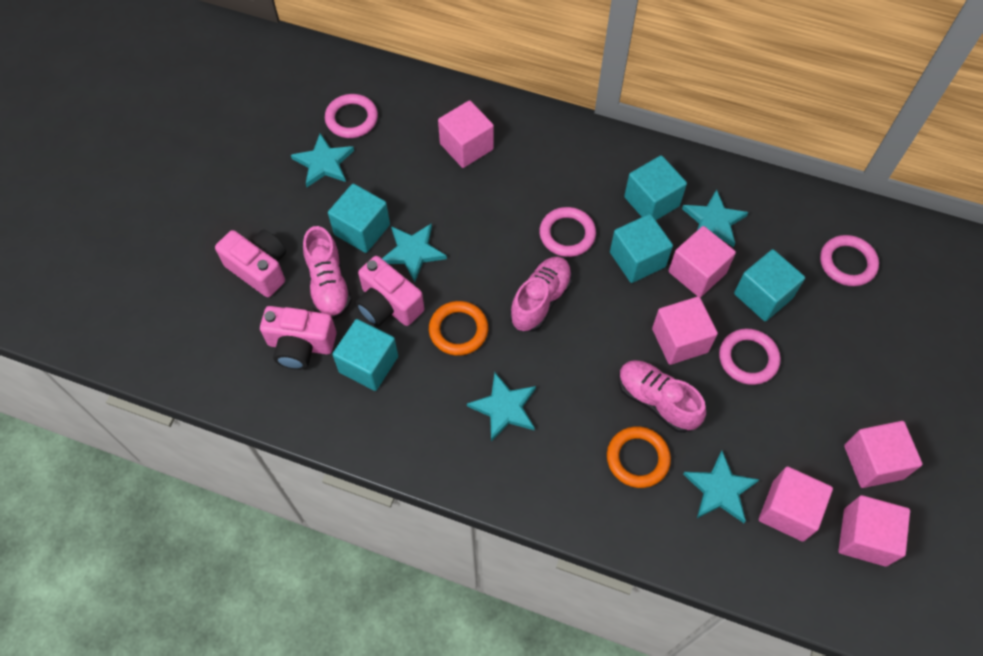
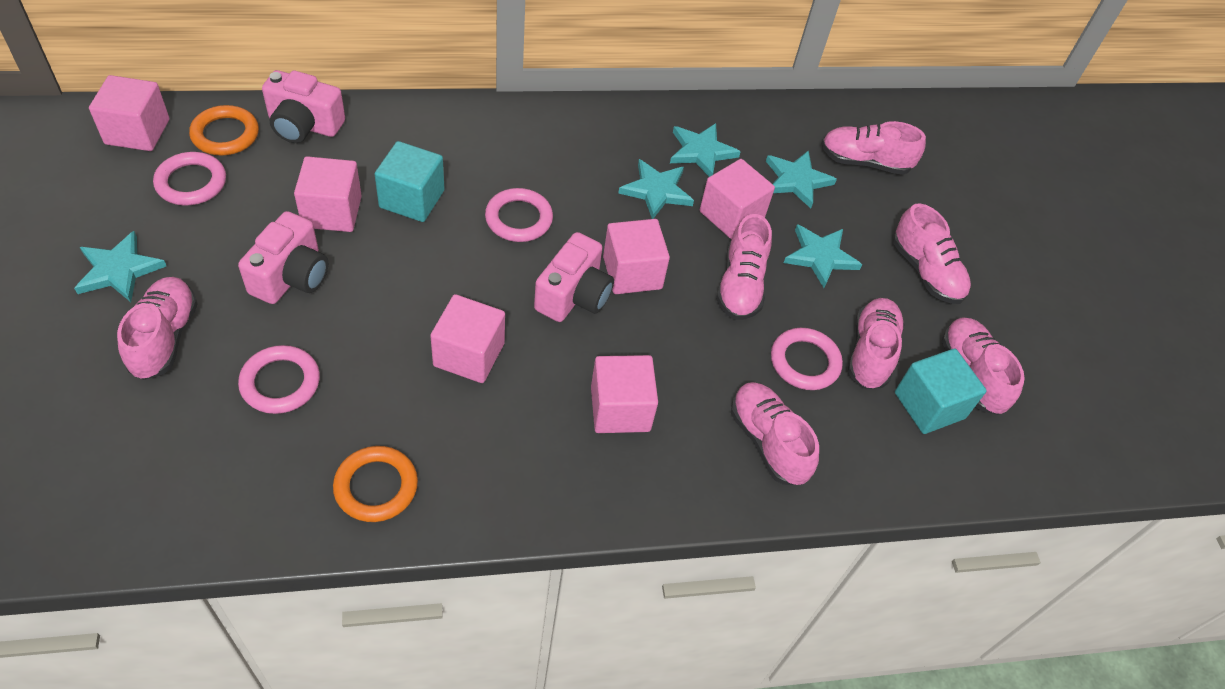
pink shoe: [303,226,352,320] [510,256,572,332] [619,360,706,433] = 3 -> [117,277,197,380] [716,214,772,320] [731,382,819,485] [821,121,926,175] [848,298,905,389] [893,203,971,304] [942,317,1025,415] = 7
turquoise cube: [328,184,390,253] [332,319,398,391] [610,214,673,283] [624,155,687,220] [734,249,805,321] = 5 -> [375,141,445,222] [895,349,987,434] = 2

